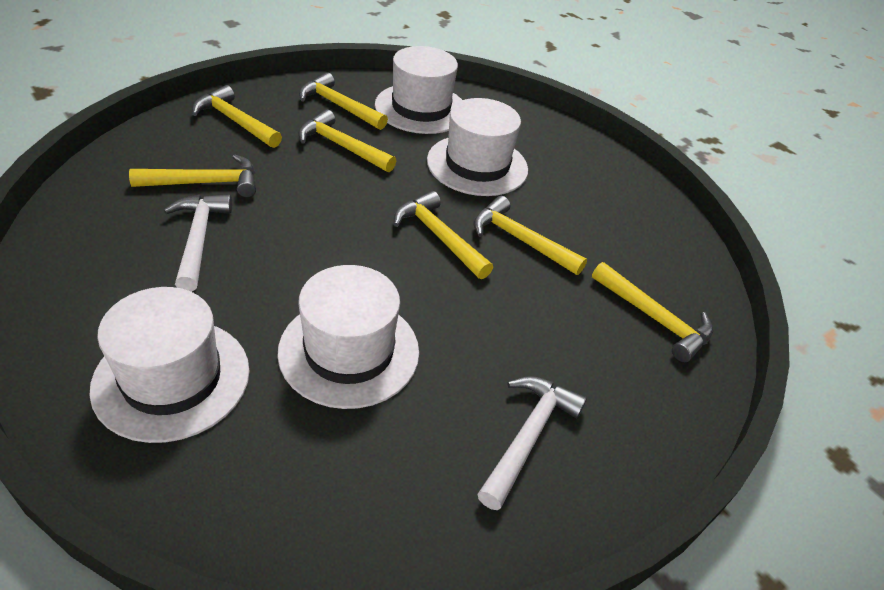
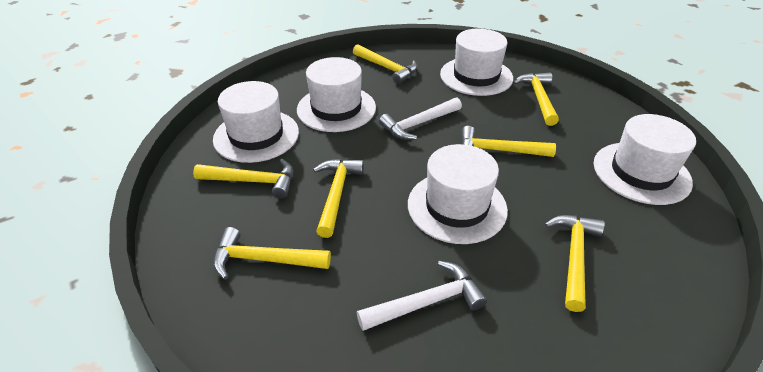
white hat: [89,287,249,443] [277,265,419,409] [375,46,462,134] [427,98,528,196] = 4 -> [213,81,299,163] [297,57,376,132] [408,144,508,244] [440,29,513,96] [594,114,696,205] = 5

